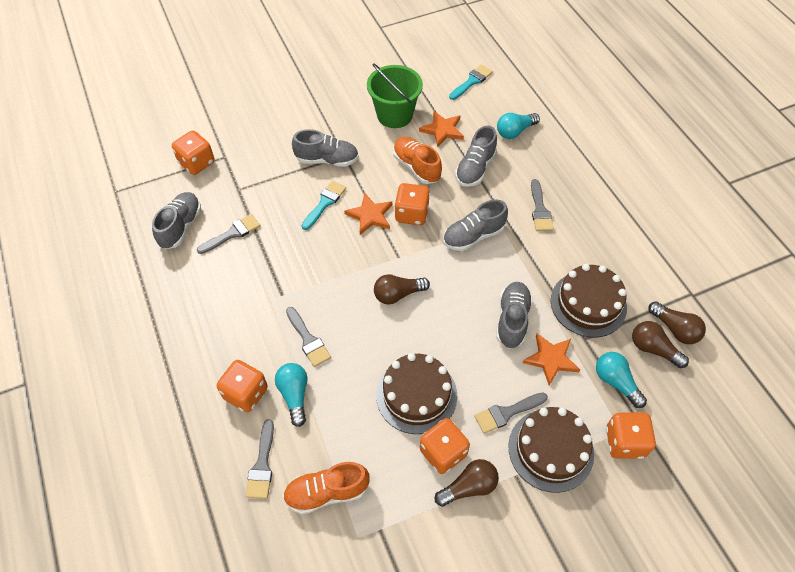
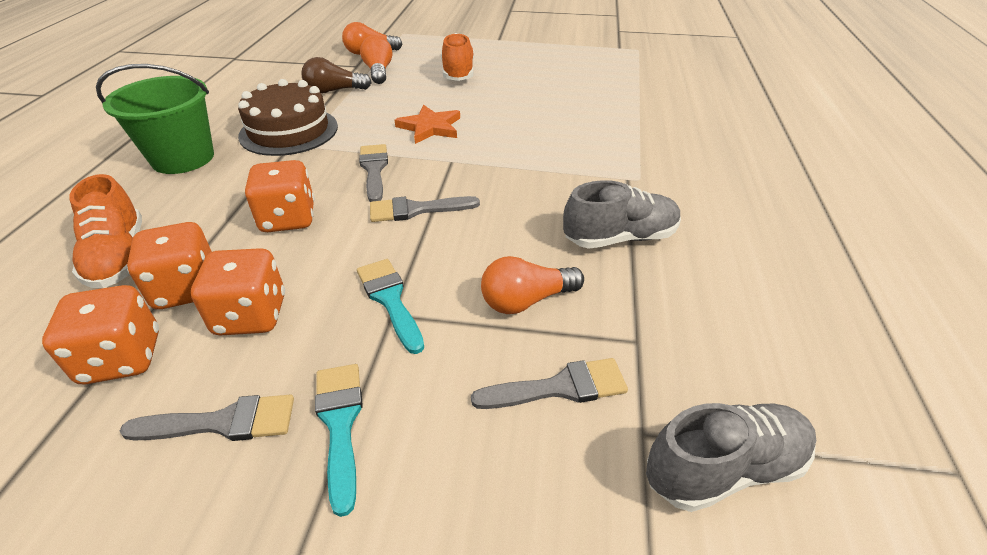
brown cake: [376,353,457,434] [508,407,594,493] [551,264,627,337] = 3 -> [238,79,338,156] = 1
brown light bulb: [374,274,430,304] [435,459,499,507] [632,321,689,368] [648,301,706,344] = 4 -> [301,57,372,94] = 1
grey brush: [197,214,260,254] [246,419,274,499] [286,307,331,367] [474,392,548,434] [531,179,554,231] = 5 -> [120,395,294,441] [359,144,388,202] [370,196,480,222] [471,358,628,409] = 4
grey shoe: [152,192,201,249] [292,129,359,167] [443,199,508,251] [455,125,497,187] [496,282,533,349] = 5 -> [563,180,681,249] [646,403,816,512] = 2
orange dice: [172,130,214,175] [217,360,268,412] [394,183,430,225] [420,418,470,474] [606,412,656,459] = 5 -> [42,285,159,384] [127,222,212,309] [191,248,285,336] [245,160,315,232] = 4
orange light bulb: none = 0 -> [342,22,402,55] [360,35,392,84] [481,256,584,314] = 3
orange star: [344,193,392,235] [419,111,464,148] [523,334,580,385] = 3 -> [395,105,460,144] = 1
turquoise light bulb: [275,363,308,427] [497,113,540,139] [596,352,647,408] = 3 -> none = 0

